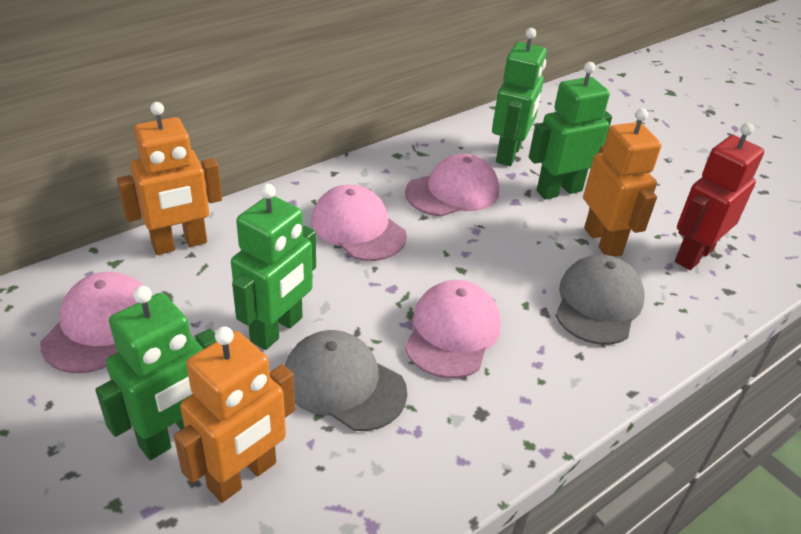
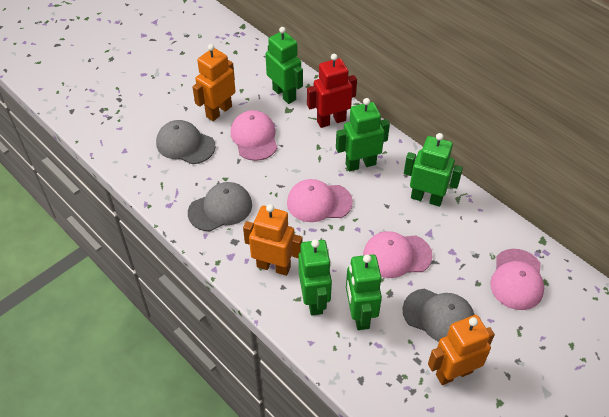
green robot: [95,286,216,460] [231,184,316,350] [492,28,547,166] [529,62,612,200] = 4 -> [265,27,303,104] [298,239,332,315] [336,98,390,171] [346,255,382,330] [404,133,463,207] = 5
grey cap: [285,330,407,431] [555,254,645,345] = 2 -> [156,120,216,164] [188,182,252,231] [403,289,475,342] = 3

